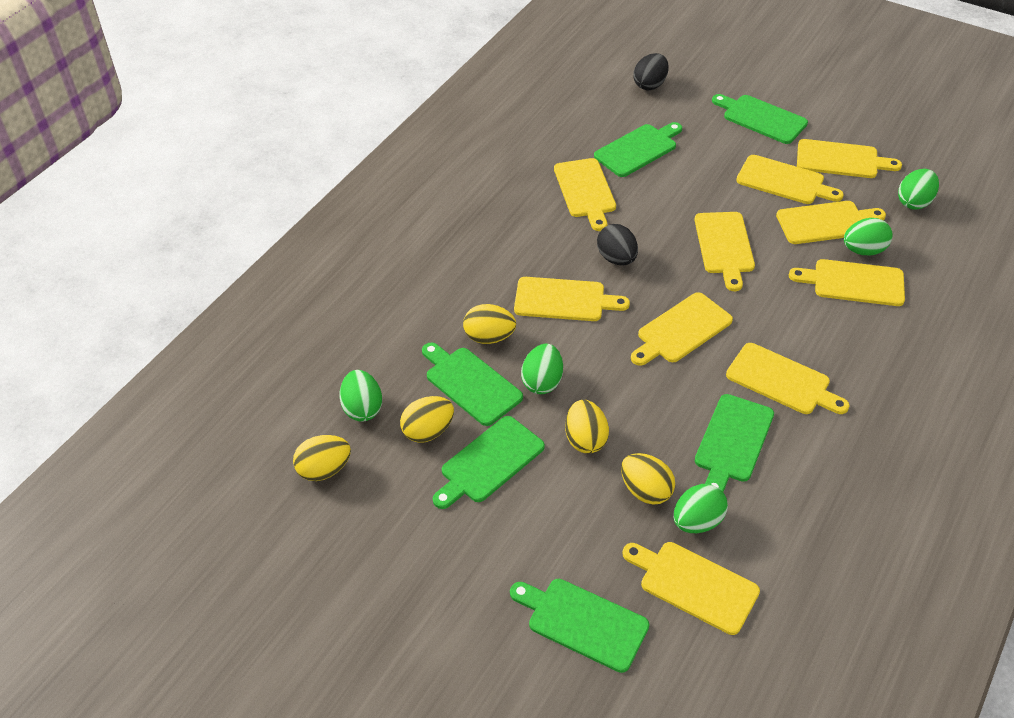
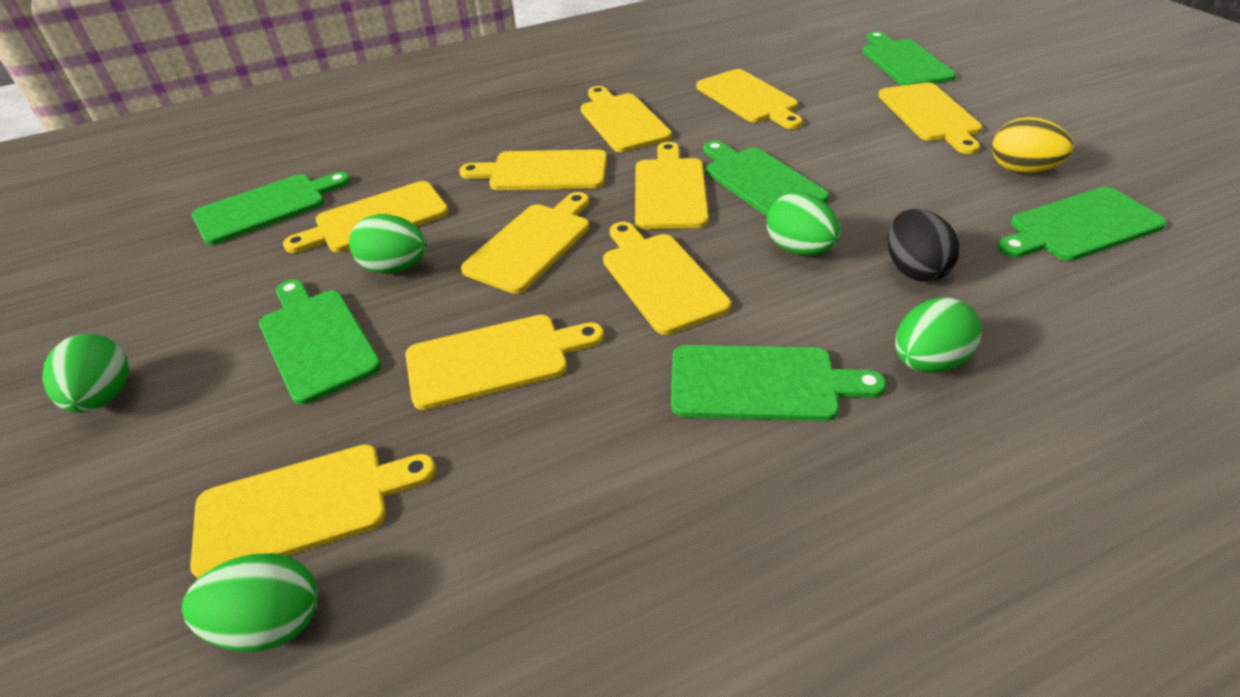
black egg: [597,224,638,265] [633,53,669,90] = 2 -> [888,209,960,282] = 1
yellow egg: [293,435,351,481] [400,396,454,443] [463,304,516,344] [565,400,609,454] [621,453,675,505] = 5 -> [992,117,1073,173] = 1

